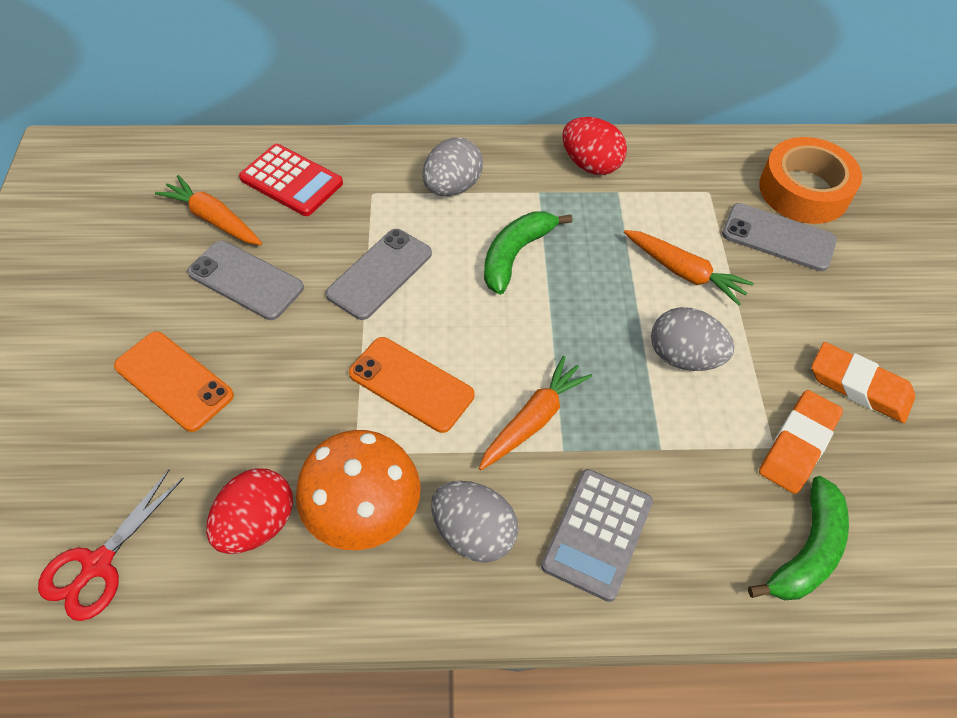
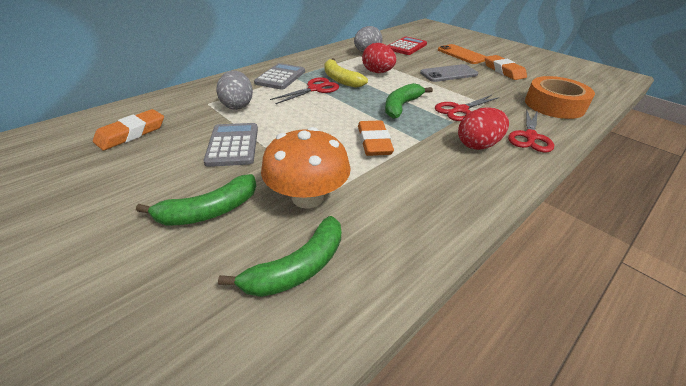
green banana: [484,211,572,295] [748,476,849,600] = 2 -> [136,174,257,226] [218,216,341,297] [385,83,433,119] = 3
grey calculator: [541,469,653,602] = 1 -> [203,123,258,167] [254,63,305,90] = 2
grey egg: [422,137,483,196] [431,481,519,563] [651,307,735,371] = 3 -> [216,70,253,110] [354,26,382,52] = 2
grey phone: [187,240,304,320] [326,229,432,320] [722,203,837,271] = 3 -> [420,64,478,82] = 1
orange carrot: [155,175,262,245] [479,356,592,470] [624,230,754,306] = 3 -> none = 0
orange eraser: [759,390,843,494] [811,342,915,423] = 2 -> [93,109,164,150] [358,120,394,156] [485,55,527,80] = 3
orange phone: [114,331,234,432] [349,337,474,433] = 2 -> [438,44,487,64] = 1
red scissors: [38,469,184,621] = 1 -> [270,77,339,104] [435,95,500,121] [508,109,554,152] = 3
yellow banana: none = 0 -> [324,58,368,88] = 1

